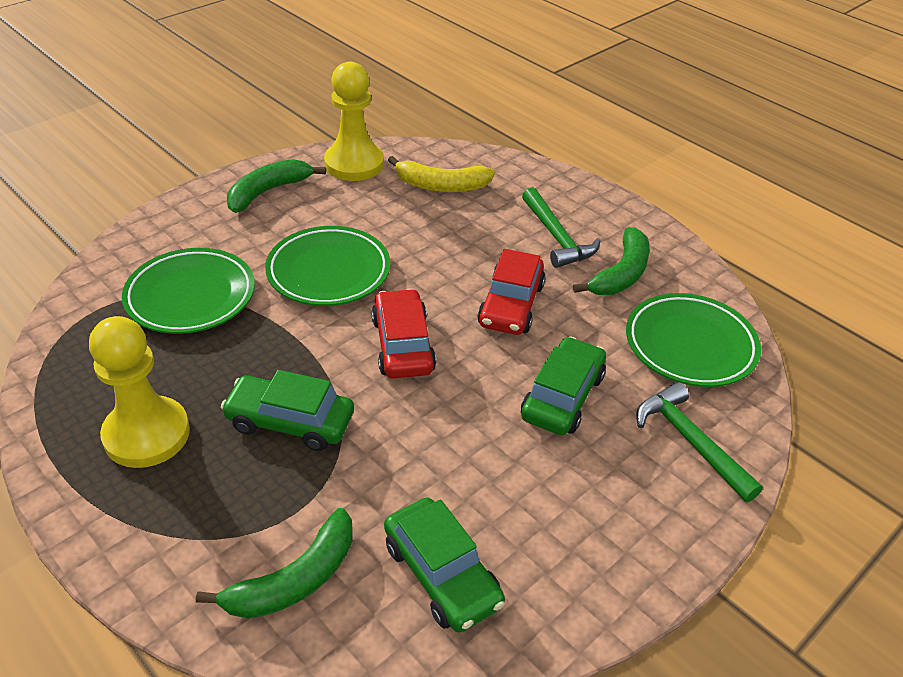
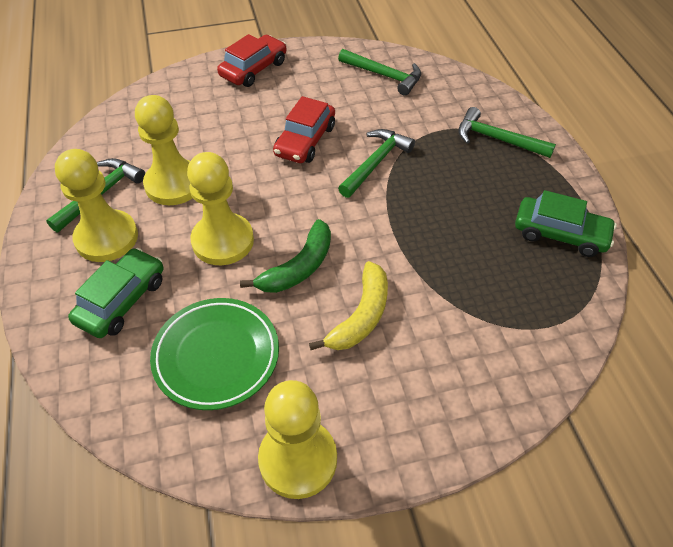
green banana: [196,508,353,619] [227,159,326,213] [573,227,650,295] = 3 -> [240,219,331,293] = 1
green car: [221,370,354,451] [384,498,505,633] [521,337,606,435] = 3 -> [68,248,164,338] [515,190,617,257] = 2
green hammer: [522,187,600,268] [636,382,763,502] = 2 -> [46,158,145,232] [338,49,421,96] [338,129,415,198] [458,107,556,158] = 4
green plate: [122,248,255,334] [265,226,390,306] [626,293,761,387] = 3 -> [150,298,279,410] = 1
yellow pawn: [89,316,190,468] [324,62,384,181] = 2 -> [55,149,138,262] [135,95,192,205] [187,152,254,265] [258,380,337,499] = 4

